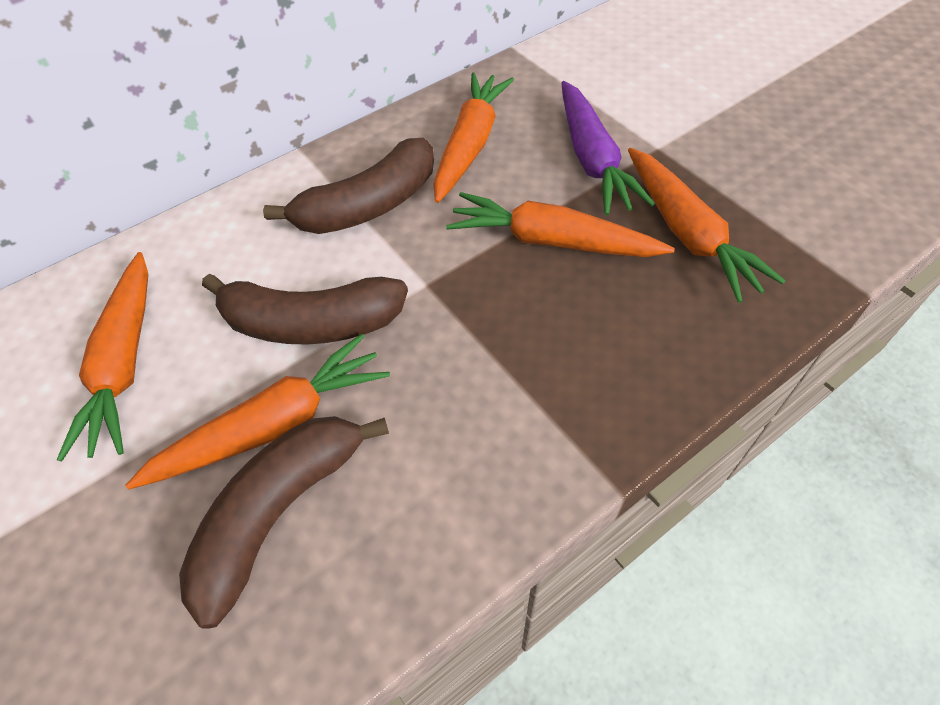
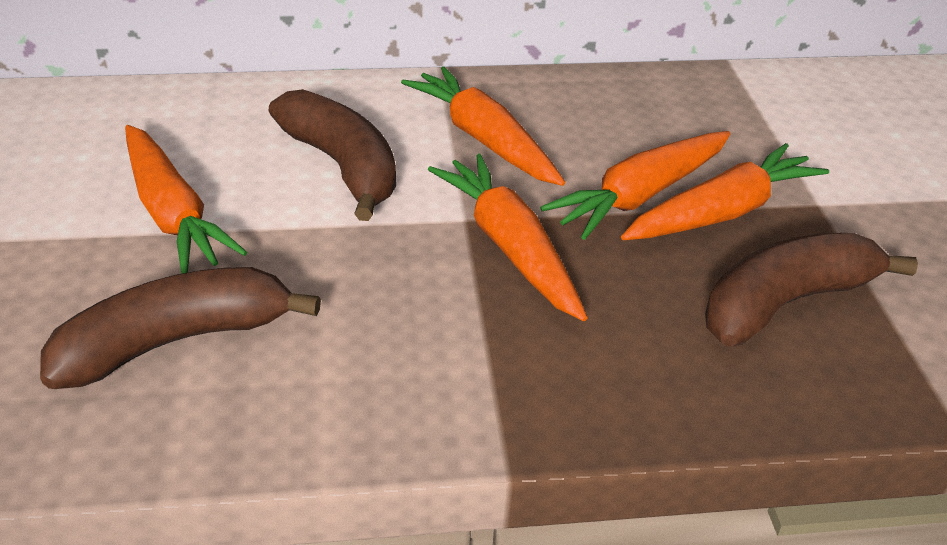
purple carrot: [562,81,655,215] = 1 -> none = 0

